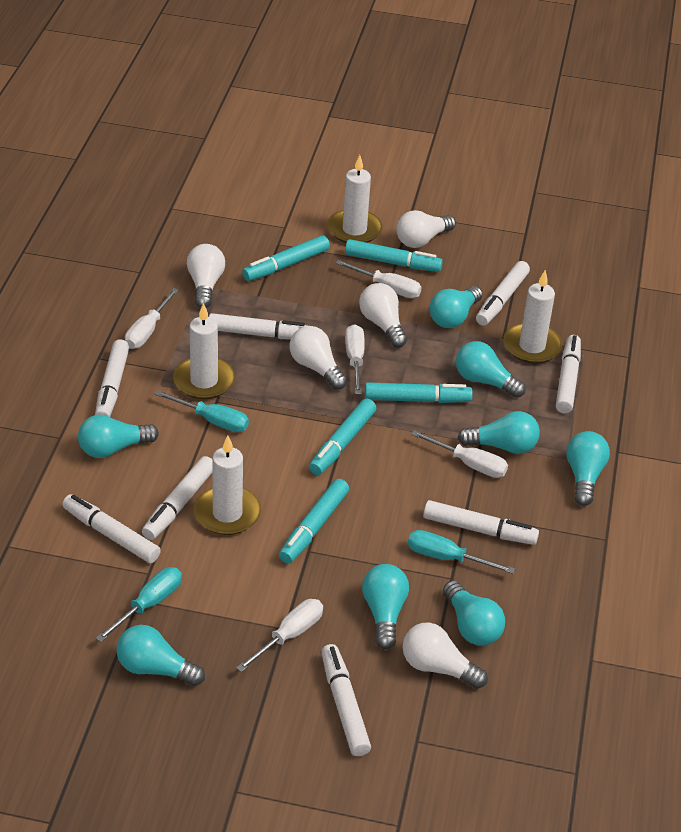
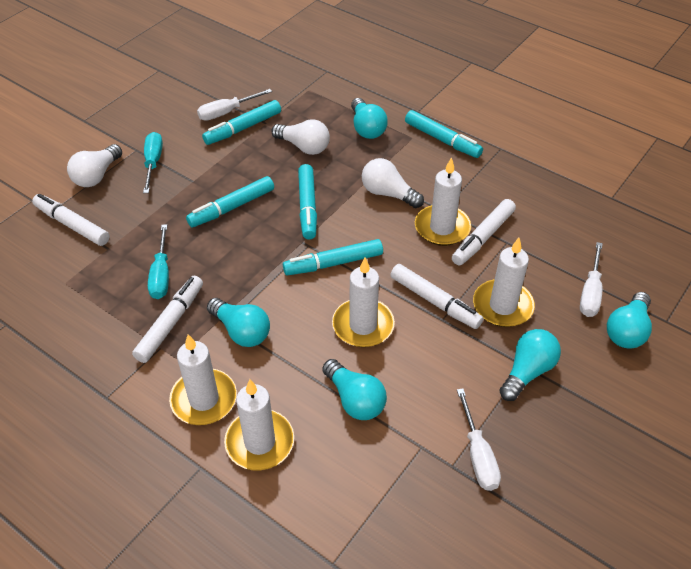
turquoise light bulb: [78,415,159,458] [117,625,205,686] [362,564,409,649] [430,286,483,328] [443,580,505,646] [456,341,526,398] [458,411,540,454] [566,431,610,506] = 8 -> [207,298,270,347] [322,359,387,420] [351,98,388,139] [499,329,561,401] [607,292,652,348] = 5
turquoise screwdriver: [96,567,182,642] [155,390,249,432] [408,530,515,574] = 3 -> [143,132,163,193] [148,224,169,299] = 2
white candle: [173,303,235,399] [194,435,261,535] [327,155,383,243] [503,270,563,364] = 4 -> [169,334,237,425] [224,379,294,470] [332,258,395,347] [415,157,471,246] [473,238,535,327] = 5
white light bulb: [187,244,225,308] [290,326,347,390] [359,283,407,347] [396,210,456,248] [403,622,488,689] = 5 -> [67,144,122,187] [271,119,330,155] [362,158,424,208] = 3
white marker: [63,494,161,563] [95,339,130,417] [142,456,213,540] [209,313,307,340] [321,644,371,756] [423,500,539,545] [476,261,530,326] [556,335,581,413] = 8 -> [32,194,110,246] [132,276,203,363] [390,264,483,329] [452,199,516,265] = 4
white screwdriver: [125,288,179,349] [236,599,323,672] [336,260,422,298] [345,324,365,394] [411,430,508,478] = 5 -> [197,89,272,121] [457,388,501,491] [580,242,603,317] = 3

